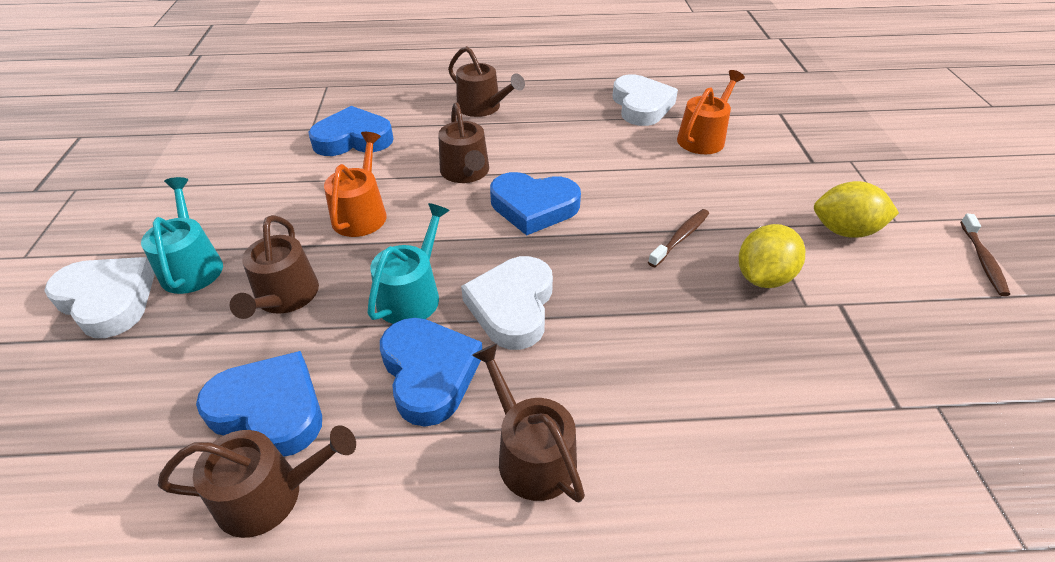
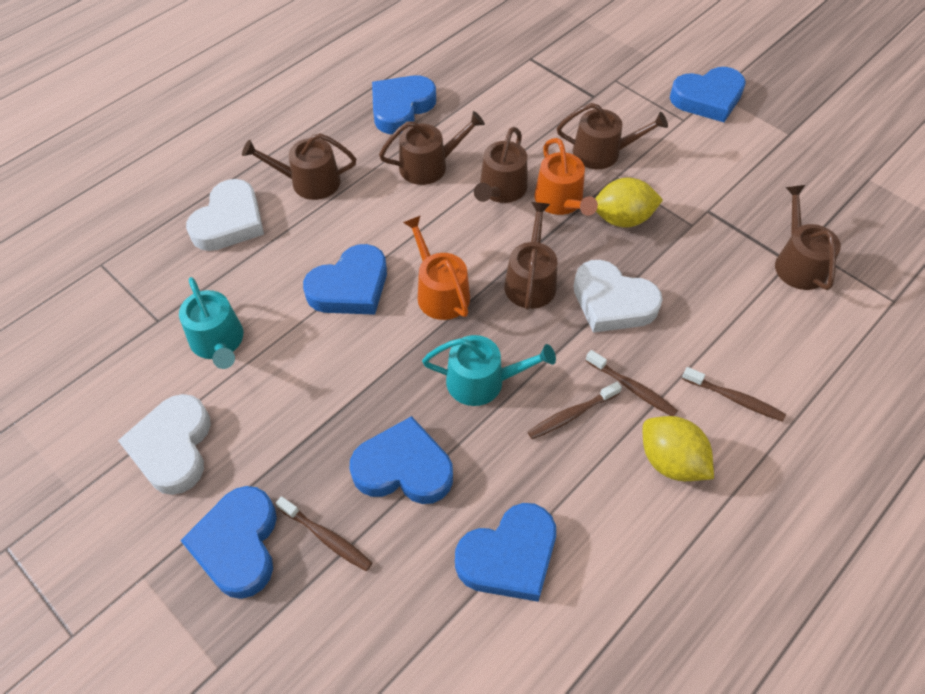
blue heart: [196,351,322,457] [308,106,394,156] [380,318,482,426] [490,172,581,236] = 4 -> [180,486,277,599] [303,244,387,315] [350,416,453,504] [372,75,436,134] [455,503,556,602] [670,67,746,122] = 6
brown toothbrush: [648,209,709,267] [960,214,1010,296] = 2 -> [276,496,372,571] [528,382,622,439] [586,350,678,416] [682,367,786,422] = 4
brown watering can: [158,425,356,538] [230,215,319,319] [438,103,489,183] [448,46,525,117] [472,343,585,502] = 5 -> [242,133,356,200] [379,111,485,185] [474,127,528,203] [504,202,557,310] [557,103,668,169] [775,185,841,290] = 6

